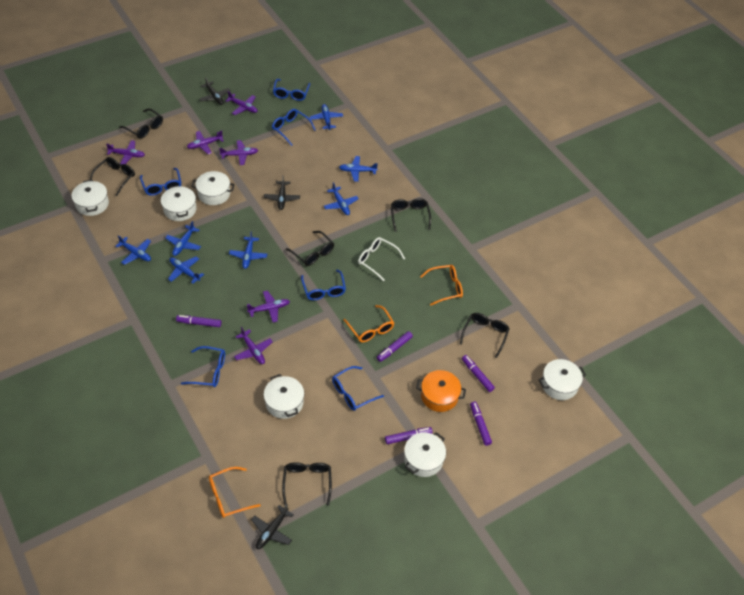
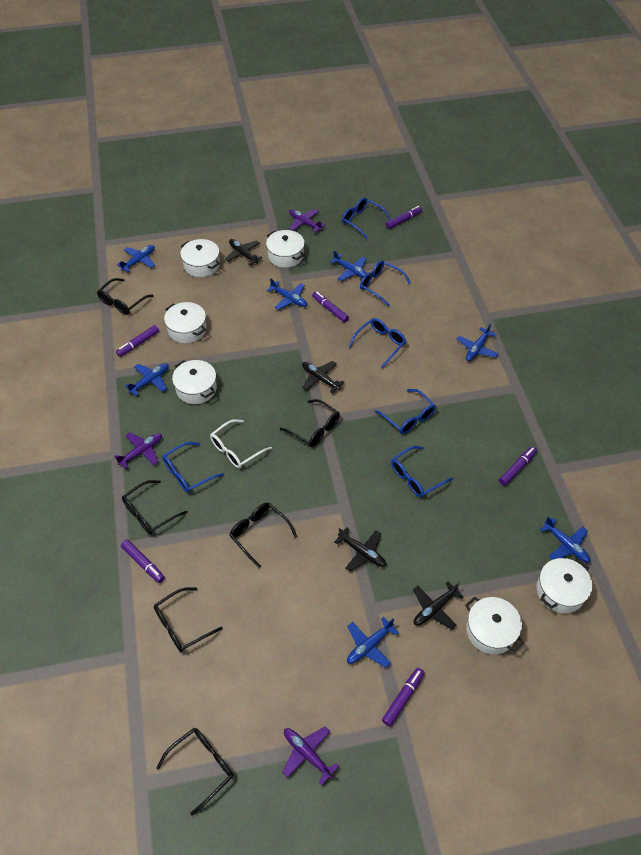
black plane: [199,77,231,105] [251,504,294,549] [264,175,300,210] = 3 -> [225,239,262,265] [302,361,344,393] [335,527,386,572] [413,581,464,630] = 4
orange glasses: [209,467,261,518] [343,305,394,342] [420,265,463,305] = 3 -> none = 0
orange pot: [416,370,466,412] = 1 -> none = 0
purple marker: [176,315,221,327] [377,331,413,362] [385,427,433,444] [462,355,495,392] [470,401,492,446] = 5 -> [116,325,159,357] [121,540,165,583] [312,291,349,322] [382,668,424,727] [386,206,422,229] [499,446,537,486] = 6
purple plane: [106,140,145,165] [187,130,224,154] [219,140,258,165] [225,91,258,115] [234,327,273,364] [247,291,290,323] = 6 -> [114,432,162,469] [282,727,339,785] [289,209,325,233] = 3

